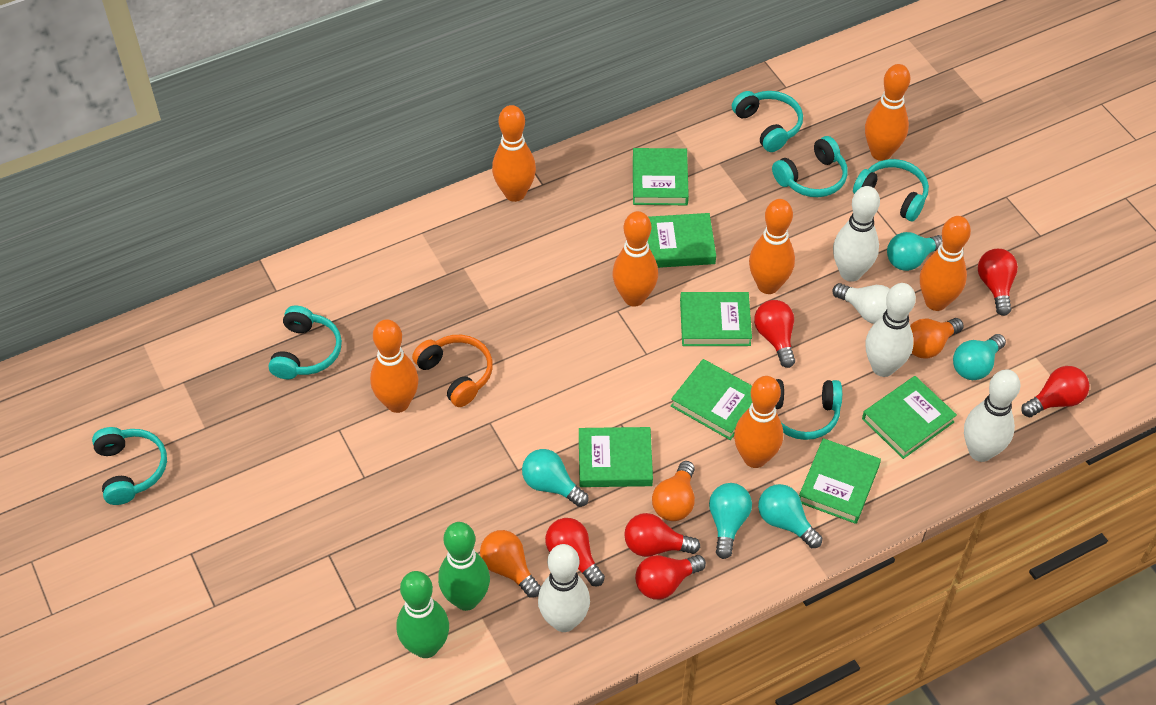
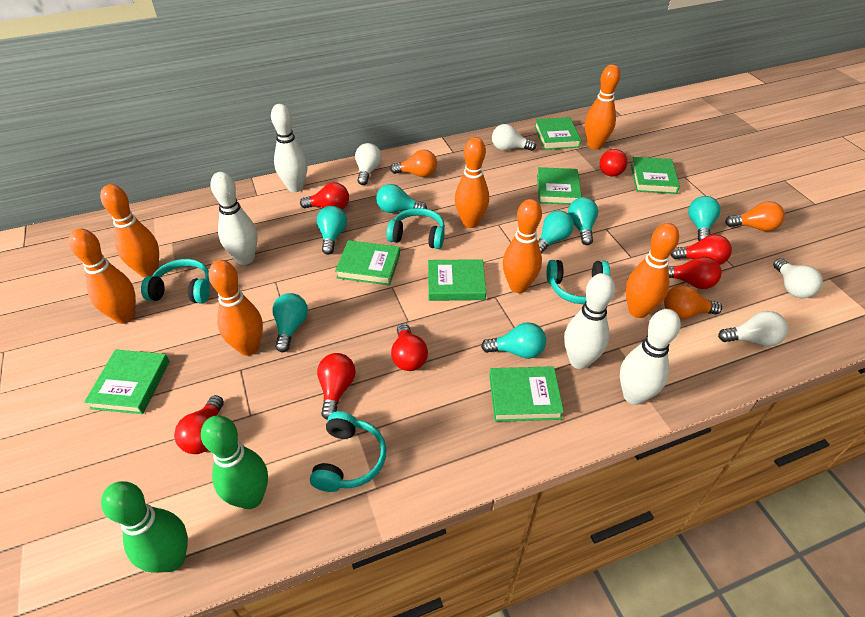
orange headphones: [412,335,493,407] = 1 -> none = 0
red light bulb: [545,518,605,586] [624,513,700,557] [635,555,706,600] [754,300,795,368] [978,249,1018,316] [1021,366,1089,417] = 6 -> [174,395,224,454] [300,182,349,209] [317,353,355,420] [391,323,428,371] [599,148,627,176] [668,256,722,289] [670,234,732,265] = 7
turquoise headphones: [92,427,167,505] [269,306,342,379] [732,91,803,152] [772,136,848,197] [775,379,842,440] [853,159,929,221] = 6 -> [141,259,210,304] [310,411,386,492] [386,208,445,249] [547,260,610,304] = 4
turquoise light bulb: [522,449,588,507] [709,483,752,559] [758,484,822,548] [887,232,942,271] [953,334,1006,380] = 5 -> [272,293,308,352] [317,206,347,255] [376,184,427,213] [481,322,546,359] [538,210,574,254] [568,197,598,245] [688,196,720,241] = 7
white light bulb: [832,283,890,324] = 1 -> [355,143,382,185] [492,124,536,151] [718,311,788,346] [773,258,823,298] = 4

